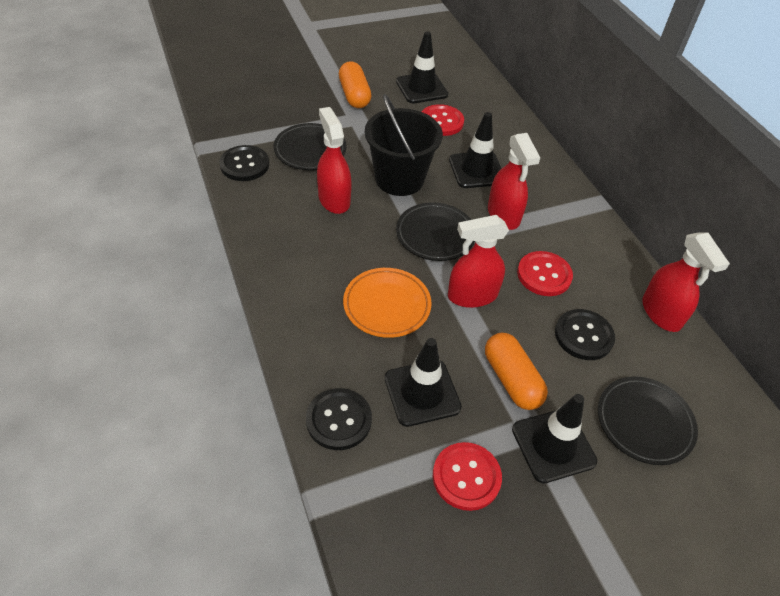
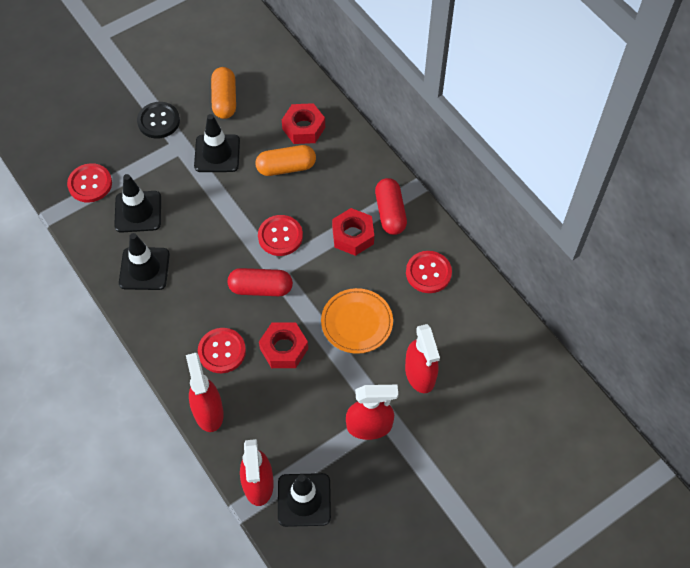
black bucket: [365,94,443,196] = 1 -> none = 0
black button: [219,145,269,181] [306,388,372,450] [555,309,615,360] = 3 -> [137,102,180,139] = 1
black plate: [274,123,347,170] [396,202,475,261] [598,376,698,465] = 3 -> none = 0
red button: [422,104,464,136] [433,442,502,511] [517,251,573,296] = 3 -> [67,163,112,203] [198,328,246,373] [258,215,303,256] [406,251,452,293] = 4
red capsule: none = 0 -> [228,268,293,296] [375,178,407,235] = 2
red nut: none = 0 -> [259,322,308,368] [282,103,325,144] [332,208,374,256] = 3

